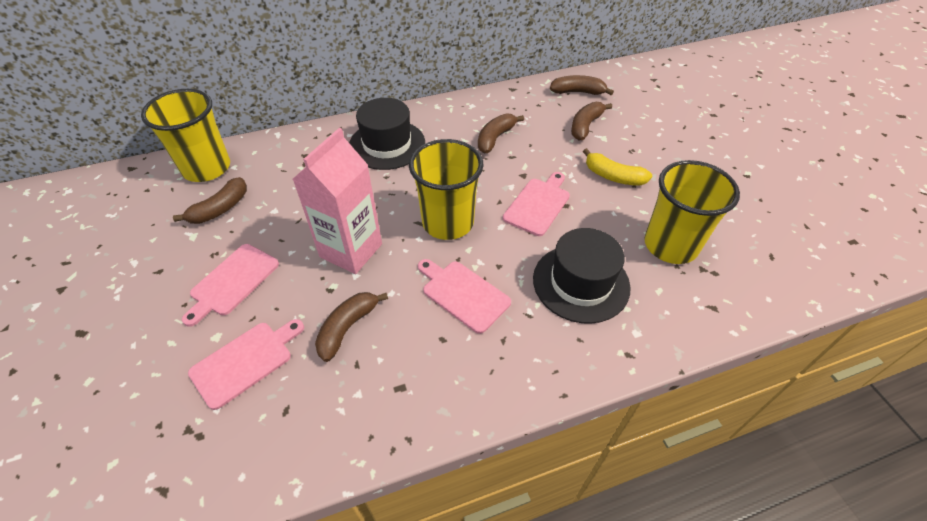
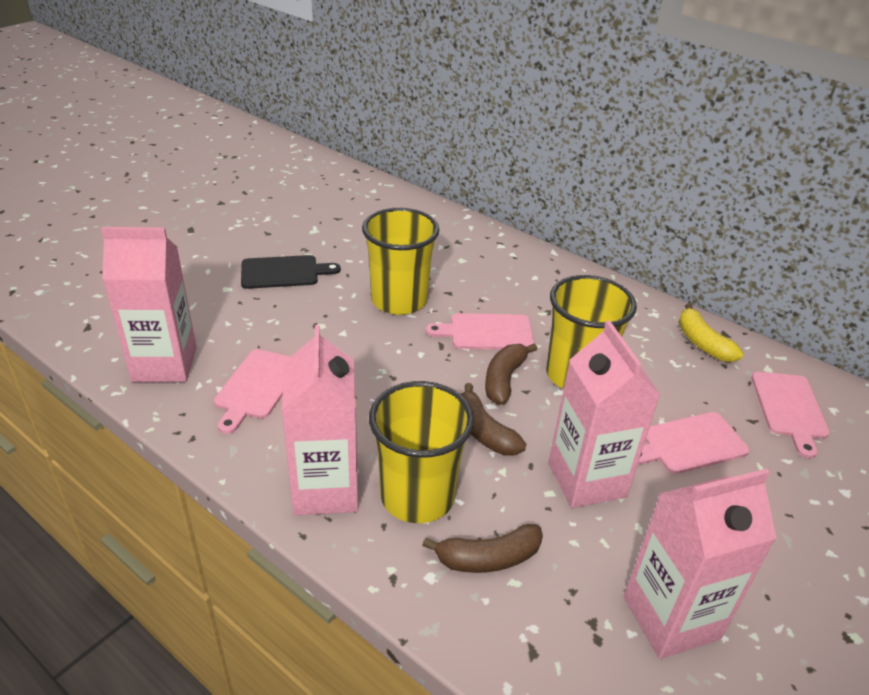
black cutting board: none = 0 -> [241,255,341,289] = 1
black hat: [349,98,425,170] [533,228,631,324] = 2 -> none = 0
brown banana: [173,177,247,224] [315,292,388,362] [478,113,524,153] [550,75,614,95] [571,102,612,140] = 5 -> [422,524,543,573] [461,383,526,456] [485,343,537,405] = 3
pink carton: [293,128,382,274] = 1 -> [101,227,197,382] [282,325,358,515] [548,320,661,508] [624,469,777,659] = 4

